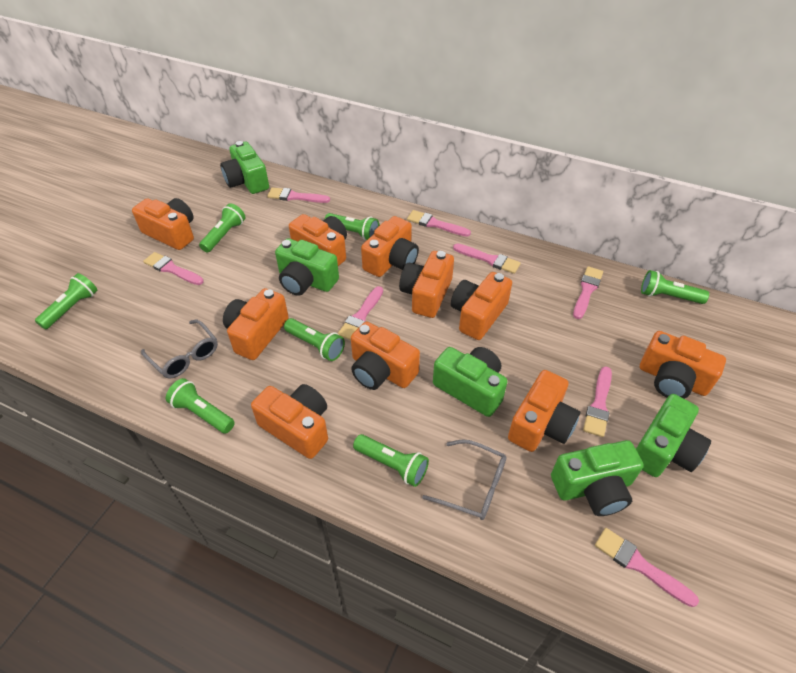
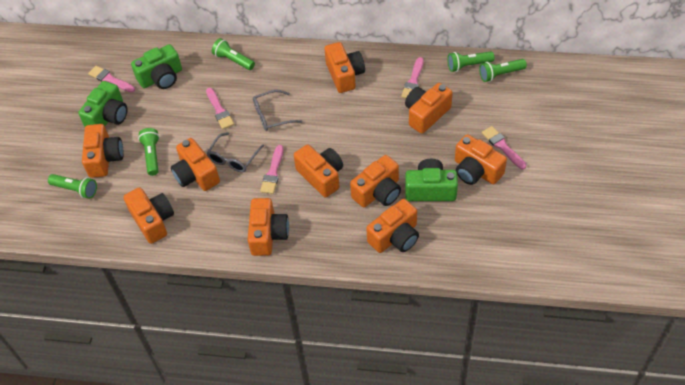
green camera: [220,141,269,194] [275,238,339,296] [433,347,508,417] [551,440,644,516] [636,394,711,477] = 5 -> [78,81,127,127] [131,44,182,89] [405,159,458,201] = 3
green flashlight: [35,273,98,329] [166,378,235,434] [199,203,246,252] [284,318,345,361] [325,213,379,241] [353,434,429,487] [641,270,709,304] = 7 -> [48,174,97,199] [138,128,160,176] [212,38,255,70] [447,51,495,72] [479,59,527,82] = 5
pink brush: [143,252,204,285] [267,187,330,203] [338,286,383,340] [407,210,471,237] [453,243,521,274] [573,266,603,319] [583,366,612,437] [595,528,699,607] = 8 -> [88,66,135,93] [206,88,234,129] [260,145,283,194] [401,57,424,98] [482,126,526,169] = 5

